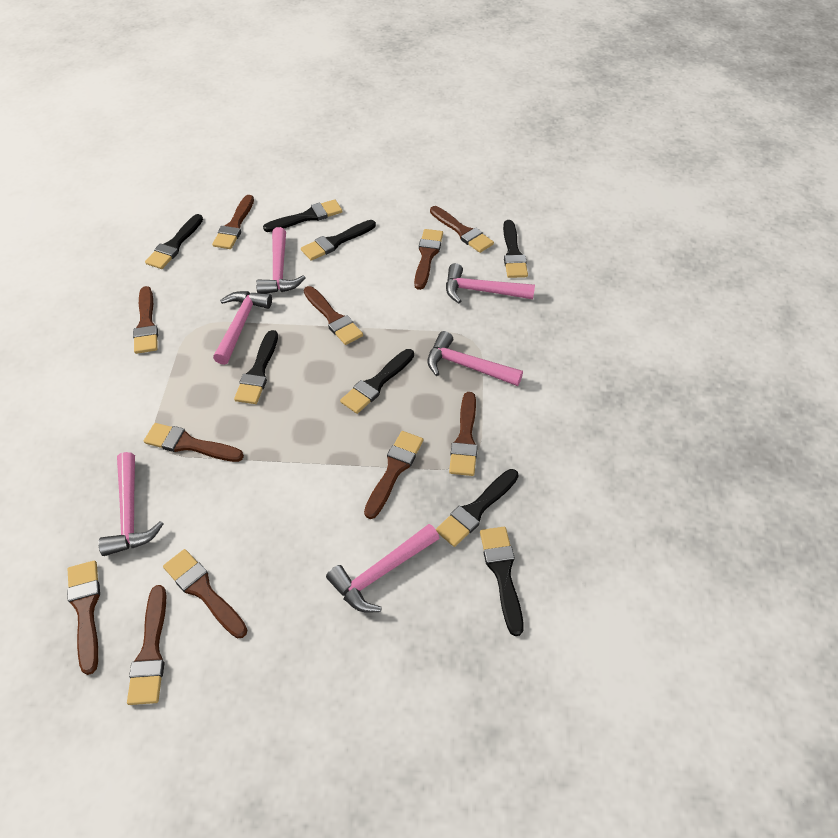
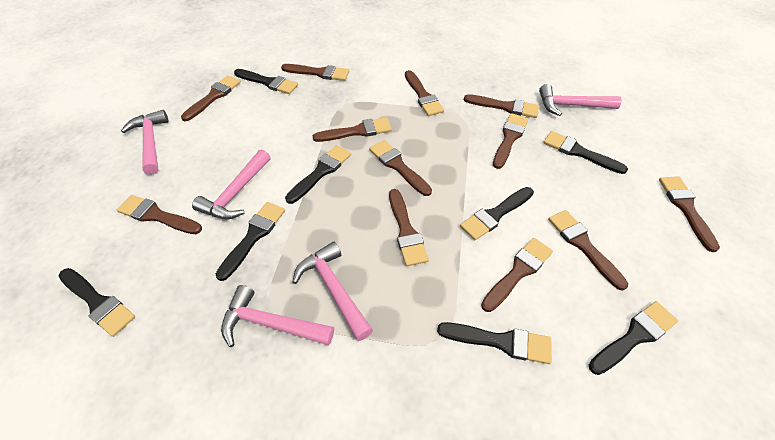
brown brush: [67,561,100,675] [127,585,167,705] [133,286,158,354] [144,423,244,462] [163,549,247,638] [212,195,254,249] [304,286,363,345] [364,431,423,519] [414,229,443,290] [430,206,494,253] [449,392,478,476] = 11 -> [117,195,202,234] [181,75,241,121] [281,64,349,81] [313,117,392,142] [369,140,432,196] [389,189,429,266] [405,70,444,116] [464,94,539,118] [481,238,553,312] [493,113,528,169] [548,210,628,291] [659,176,720,252] = 12
pink hammer: [98,452,163,556] [213,291,272,365] [256,227,305,293] [326,524,439,613] [427,331,523,386] [446,263,535,303] = 6 -> [121,110,169,175] [192,149,271,219] [221,285,334,347] [292,242,373,341] [539,84,622,116] = 5

